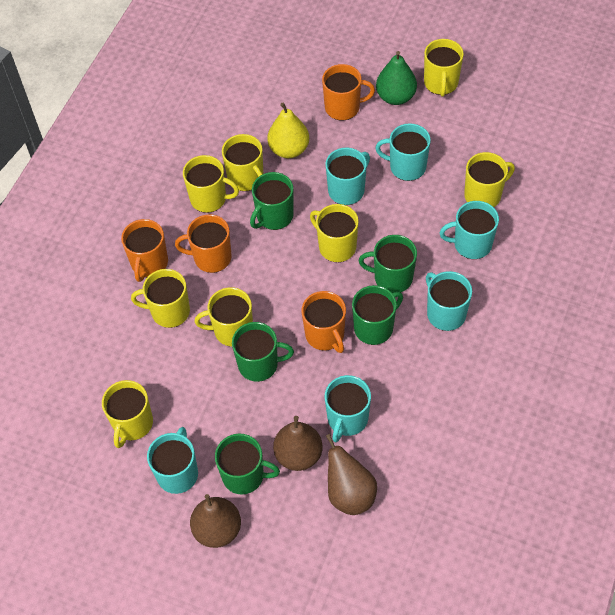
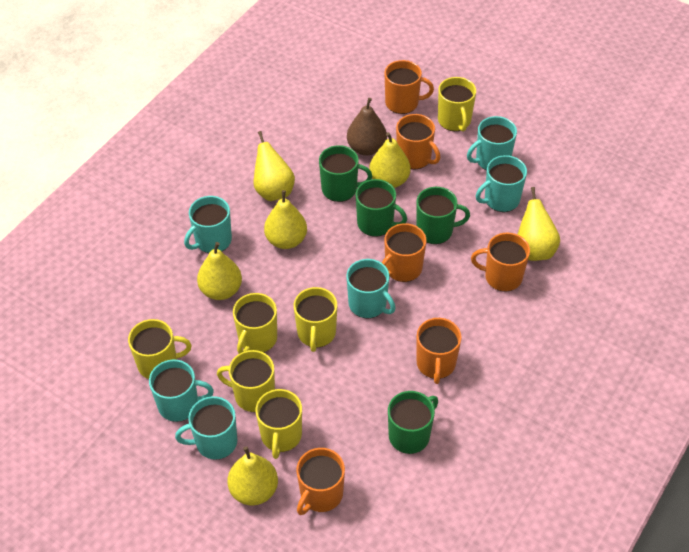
brown pear: [190,494,241,548] [273,416,323,471] [326,434,377,515] = 3 -> [347,98,387,156] = 1
green mug: [215,434,280,495] [232,322,294,382] [250,172,294,230] [352,285,403,345] [359,235,417,293] = 5 -> [319,145,372,202] [356,179,407,237] [388,391,438,454] [416,187,470,244] = 4
green pear: [376,51,417,105] = 1 -> none = 0
orange mug: [121,219,168,282] [175,214,232,273] [301,291,346,353] [322,64,375,121] = 4 -> [296,448,345,515] [382,223,426,282] [384,60,434,114] [396,114,440,169] [417,318,462,384] [471,233,530,292] = 6
yellow mug: [102,380,153,448] [131,269,190,328] [183,155,239,213] [195,287,253,347] [222,134,263,191] [310,204,359,262] [424,39,464,97] [464,152,515,207] = 8 -> [128,319,192,379] [217,350,275,412] [233,293,277,354] [255,389,302,459] [294,287,337,352] [438,77,476,132] = 6
yellow pear: [267,103,309,158] = 1 -> [197,242,242,300] [227,446,278,506] [254,131,295,201] [264,190,307,249] [369,132,411,188] [517,187,560,261] = 6

